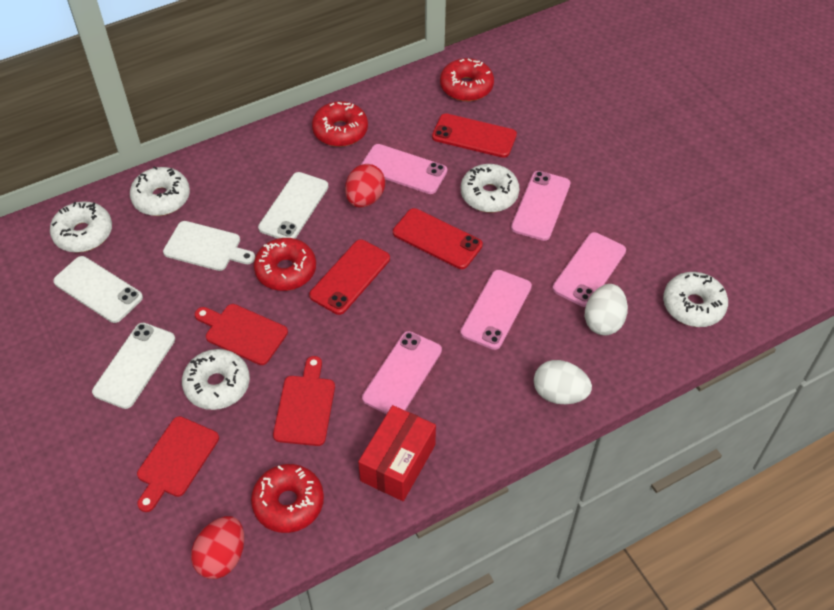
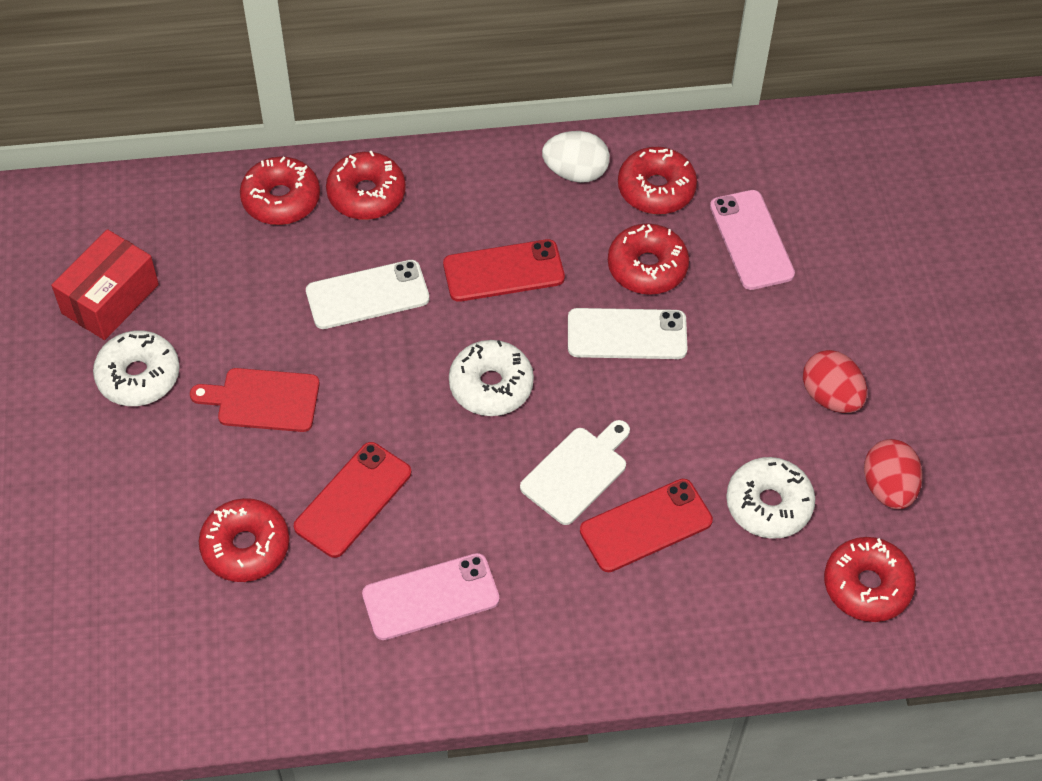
pink phone: [361,144,447,194] [362,331,442,414] [460,270,532,350] [511,171,570,241] [552,232,626,307] = 5 -> [362,553,499,640] [710,190,795,290] = 2
red cutting board: [137,416,219,512] [195,304,288,365] [273,356,335,446] = 3 -> [190,368,320,432] = 1
red donut: [251,464,324,533] [254,238,316,291] [312,101,368,147] [440,58,494,101] = 4 -> [198,498,289,582] [240,156,320,225] [326,151,406,220] [608,223,689,295] [618,147,697,214] [824,537,916,622] = 6
white donut: [50,201,112,253] [130,166,190,216] [182,349,250,410] [461,164,519,212] [663,272,728,327] = 5 -> [93,330,180,406] [449,340,534,416] [726,457,816,539] = 3
white egg: [534,360,592,404] [585,284,628,335] = 2 -> [542,131,610,183] = 1
white phone: [53,256,143,323] [92,323,175,409] [258,172,329,239] = 3 -> [306,260,429,329] [568,308,687,359] = 2

